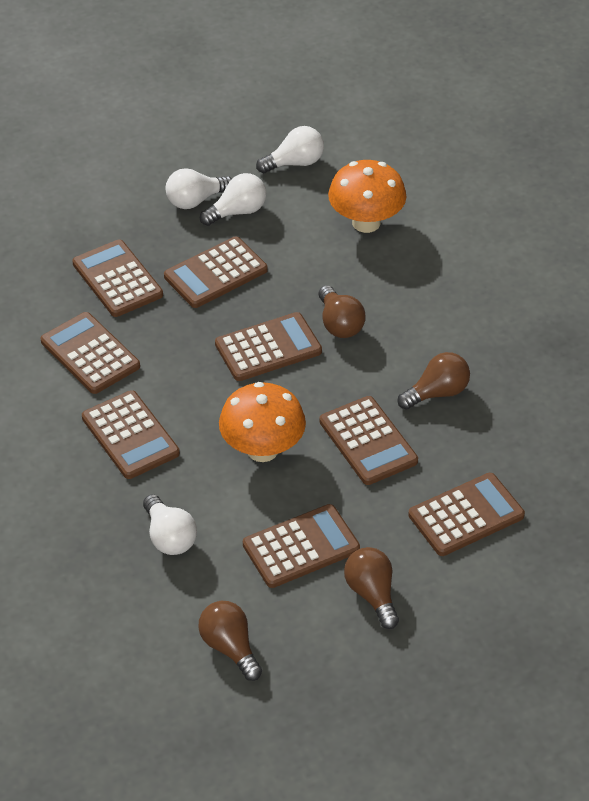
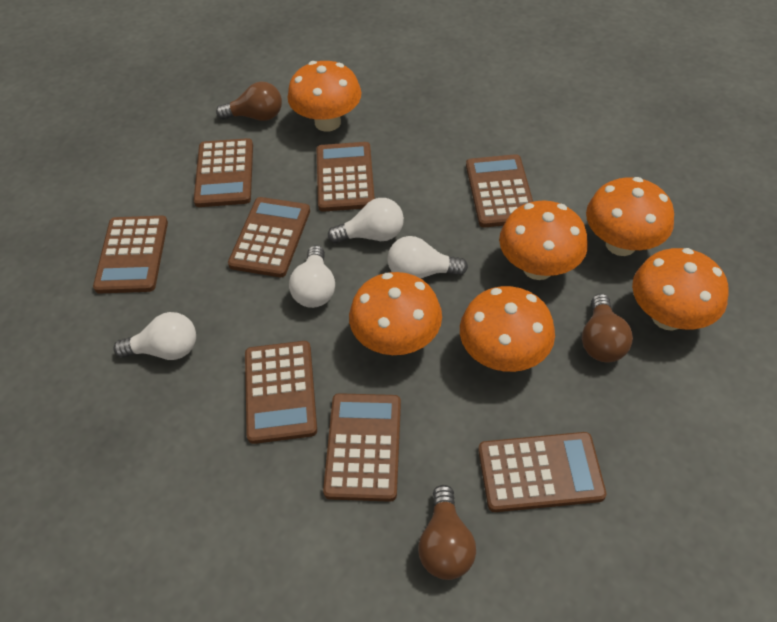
brown light bulb: [198,601,262,681] [318,285,366,338] [344,547,399,629] [398,352,470,410] = 4 -> [216,81,282,121] [418,485,476,580] [582,294,633,362] = 3
orange mushroom: [219,382,306,462] [328,160,406,233] = 2 -> [287,61,362,132] [349,272,442,355] [460,286,555,372] [499,201,588,280] [586,177,674,256] [632,248,728,331] = 6

